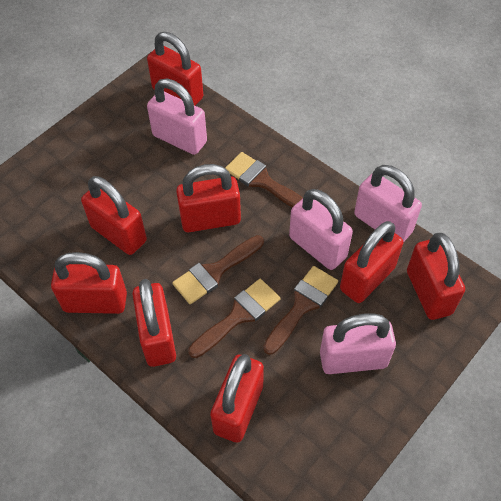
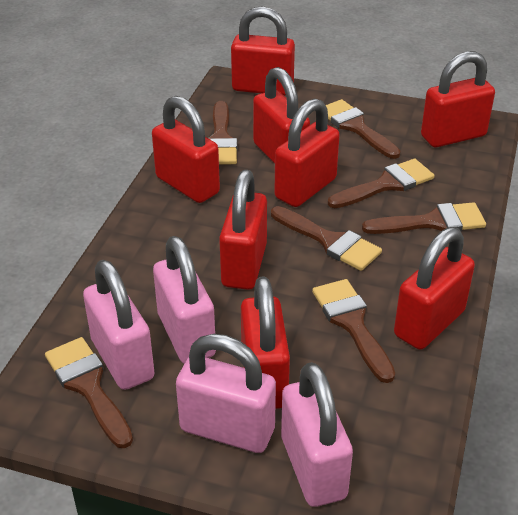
brown brush: [172,235,264,304] [188,279,280,358] [225,152,303,208] [263,266,338,355] = 4 -> [45,337,133,448] [208,101,237,165] [271,206,382,271] [312,279,395,383] [326,99,400,159] [328,159,434,208] [362,202,486,234] = 7

